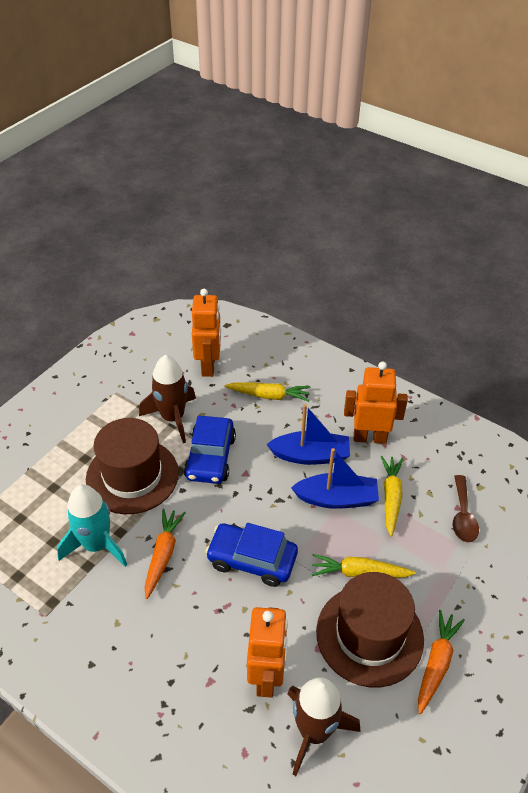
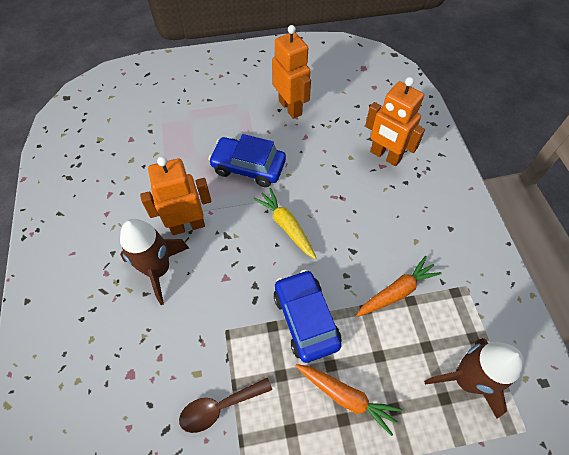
blue boat: [266,404,350,465] [291,448,379,509] = 2 -> none = 0
brown hat: [86,418,179,514] [316,572,424,688] = 2 -> none = 0
turquoise rocket: [57,484,127,566] = 1 -> none = 0
yellow carrot: [225,382,310,402] [312,554,416,578] [381,456,403,537] = 3 -> [253,188,317,259] = 1

